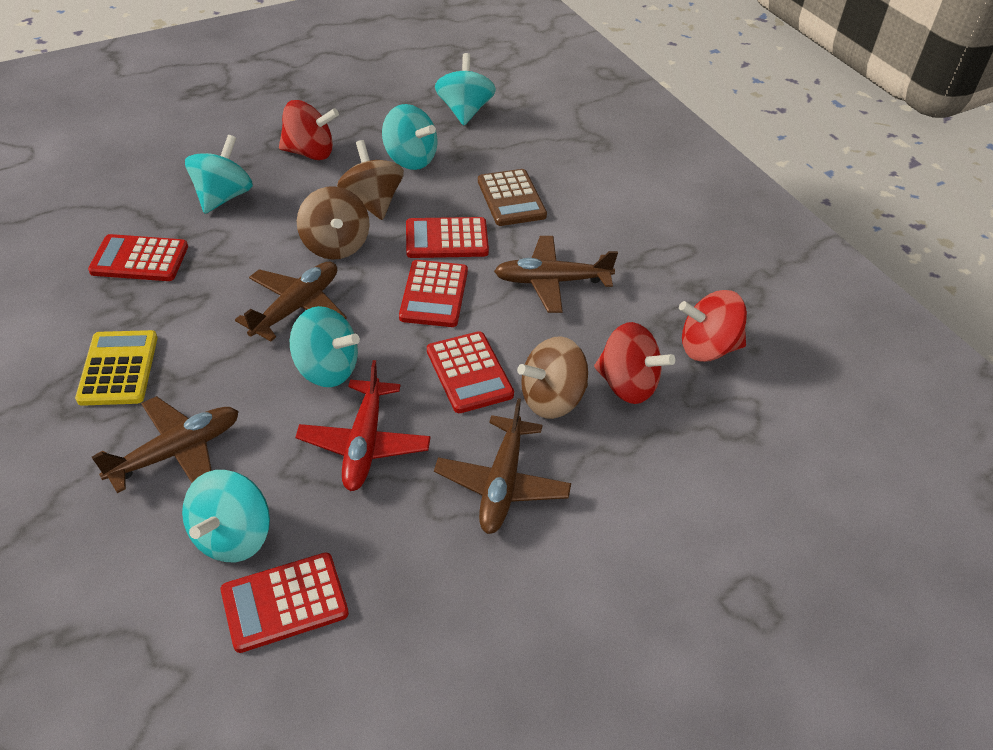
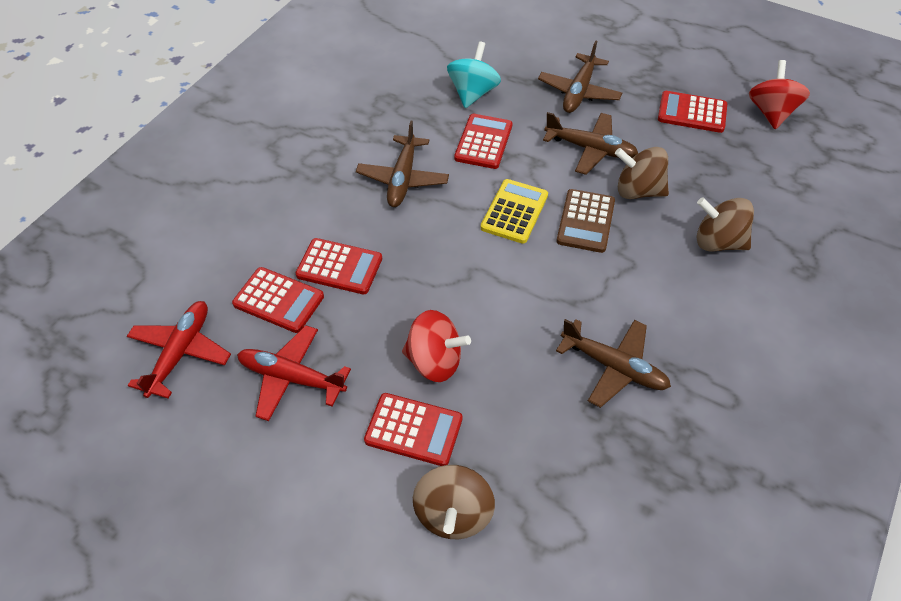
red plane: [296,360,431,491] = 1 -> [127,301,231,399] [237,325,351,421] = 2
red spinning top: [279,100,339,160] [594,322,675,404] [679,290,747,362] = 3 -> [402,310,471,382] [749,60,810,129] = 2
turquoise spinning top: [182,470,270,562] [185,135,253,214] [290,306,360,387] [382,104,438,170] [435,53,496,125] = 5 -> [447,41,501,108] = 1

